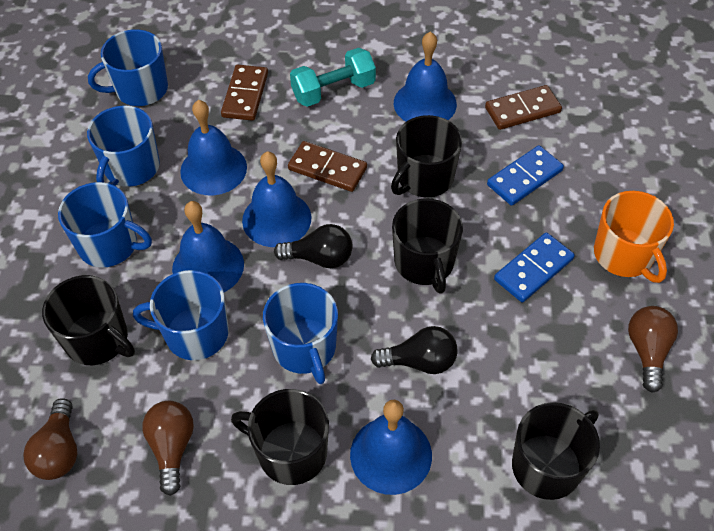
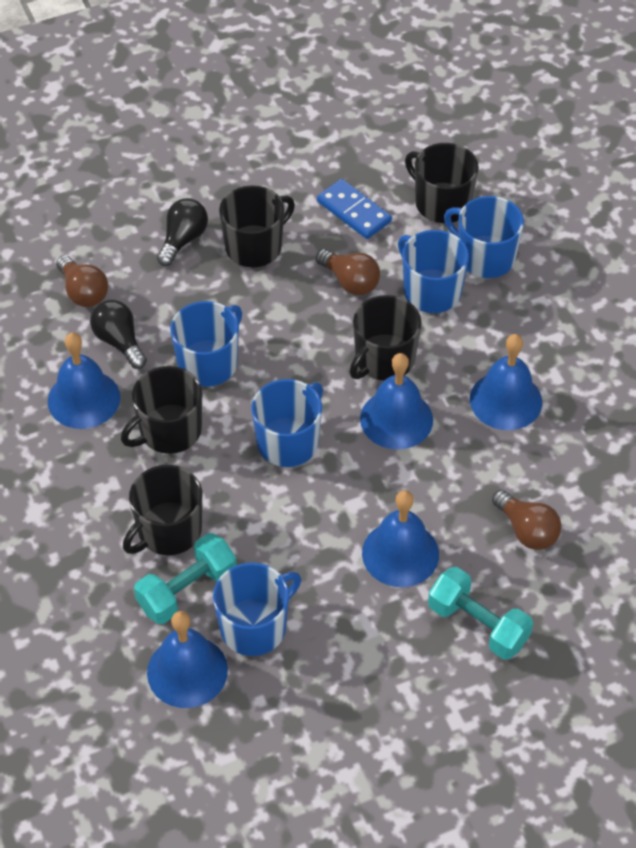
blue domino: [487,145,564,206] [494,232,575,302] = 2 -> [317,179,392,239] = 1
brown domino: [221,65,268,121] [288,141,367,192] [485,85,562,130] = 3 -> none = 0
orange mug: [594,191,674,283] = 1 -> none = 0
turquoise dumbbell: [290,48,376,107] = 1 -> [134,533,237,624] [428,567,533,660] = 2

